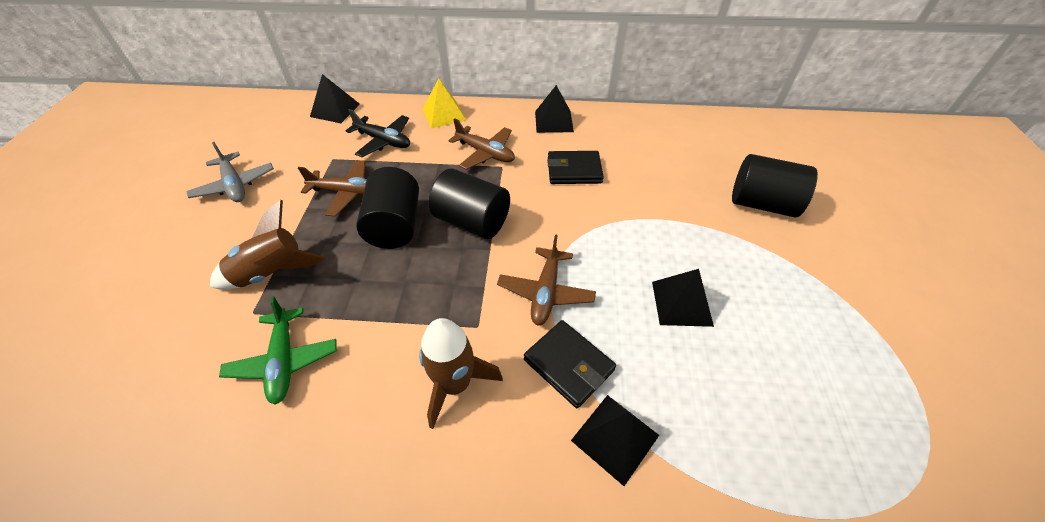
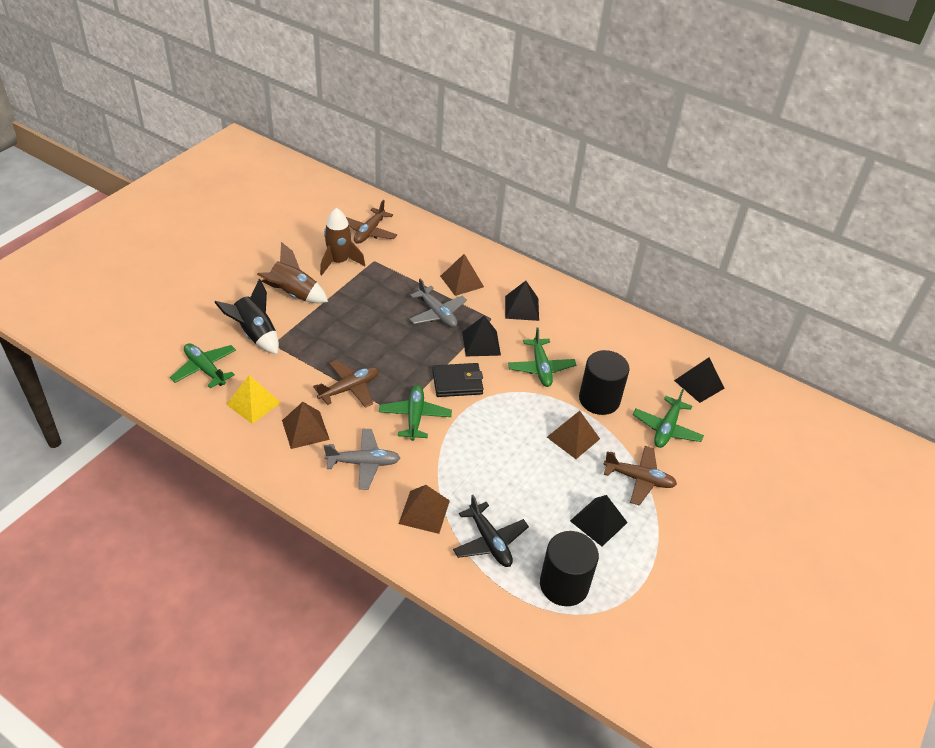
black cylinder: [356,167,419,249] [429,168,510,239] [732,154,818,218] = 3 -> [540,531,599,606] [579,350,630,415] = 2
black rocket: none = 0 -> [214,279,279,354] = 1
black wallet: [524,320,616,408] [547,151,604,184] = 2 -> [432,363,483,397] = 1
brown pyramid: none = 0 -> [282,402,330,449] [399,485,450,534] [440,254,484,296] [547,411,600,459] = 4
green plane: [219,296,337,405] = 1 -> [170,343,236,388] [379,385,452,441] [508,327,576,387] [633,389,704,448] = 4
grey plane: [186,142,274,202] = 1 -> [324,429,400,490] [409,278,467,328] = 2

